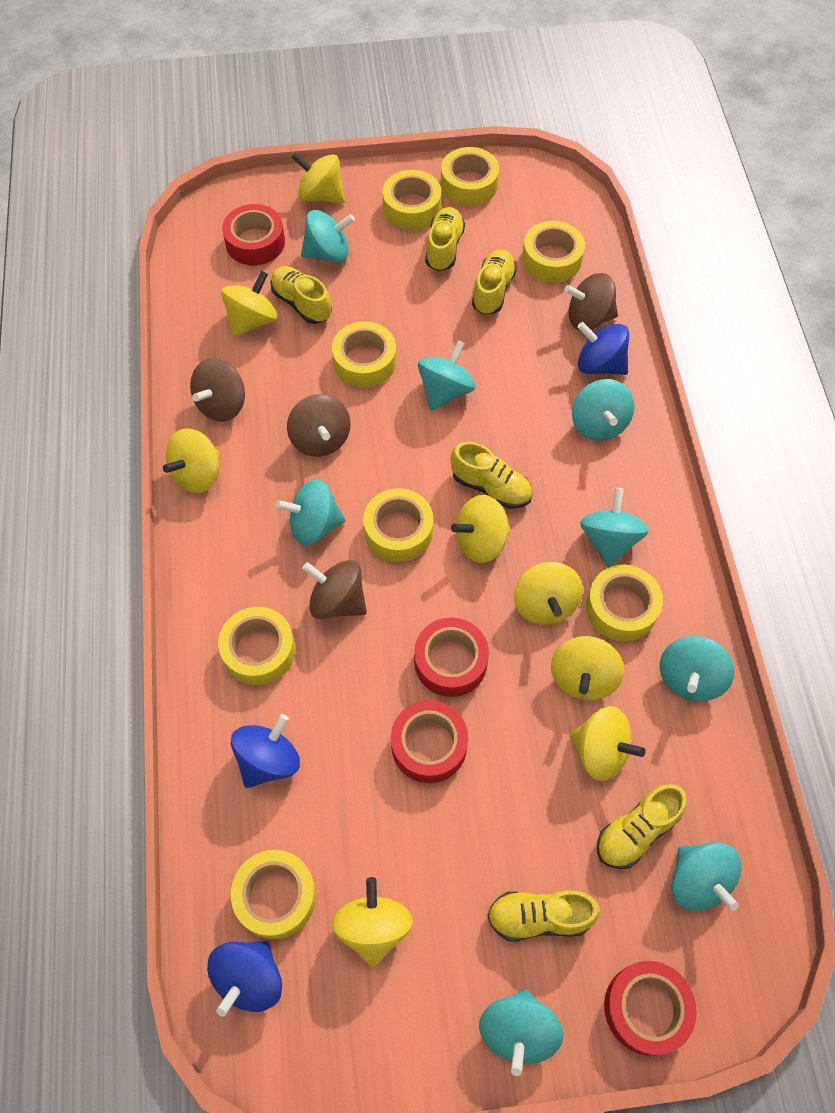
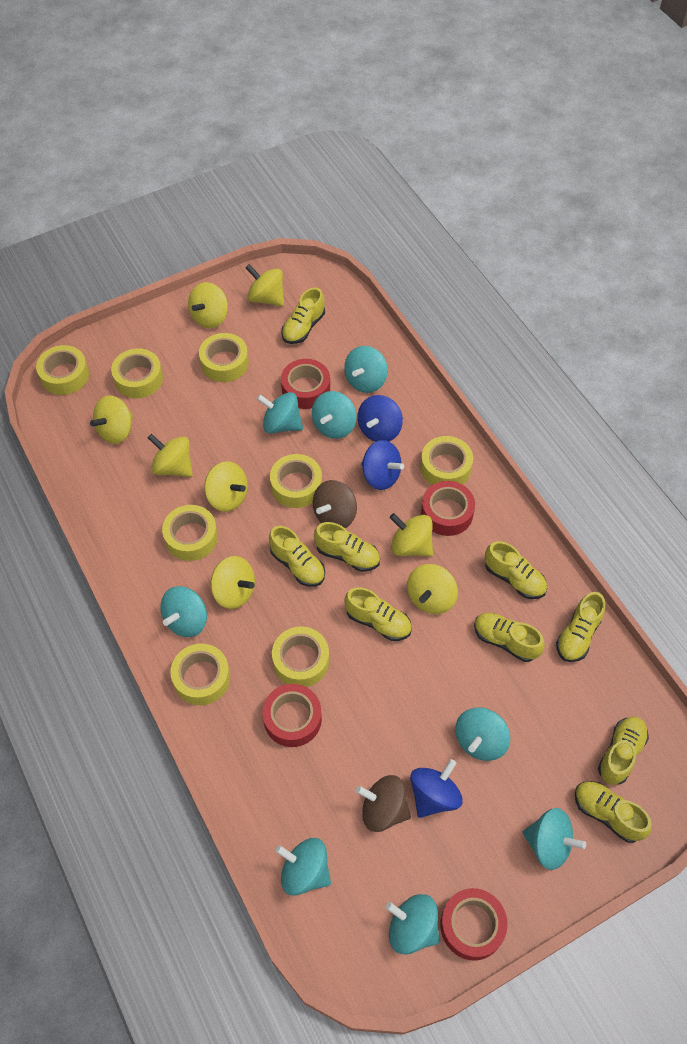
brown spinning top: [190,358,245,422] [287,394,351,457] [302,560,367,619] [564,273,618,331] = 4 -> [313,480,357,528] [356,775,411,832] = 2
yellow shoe: [270,266,332,324] [425,207,465,271] [451,442,532,509] [472,250,517,315] [487,890,600,941] [597,784,687,869] = 6 -> [269,526,325,587] [281,287,325,344] [314,522,380,572] [344,587,412,641] [474,613,545,662] [485,541,547,599] [556,592,605,662] [575,781,652,843] [598,716,649,785] = 9

